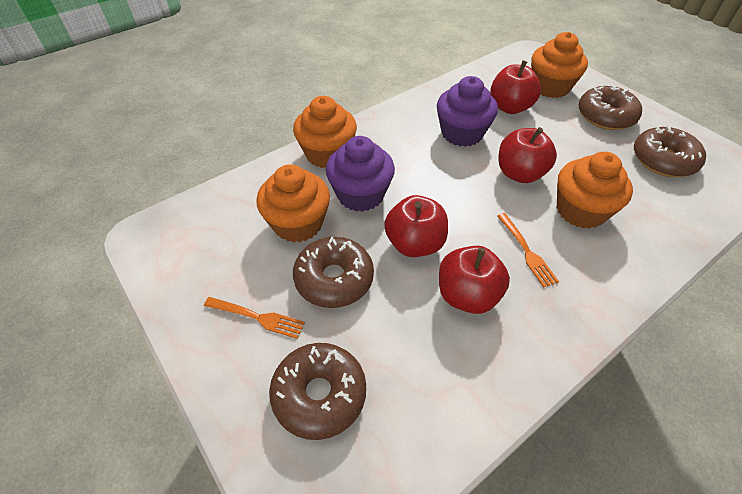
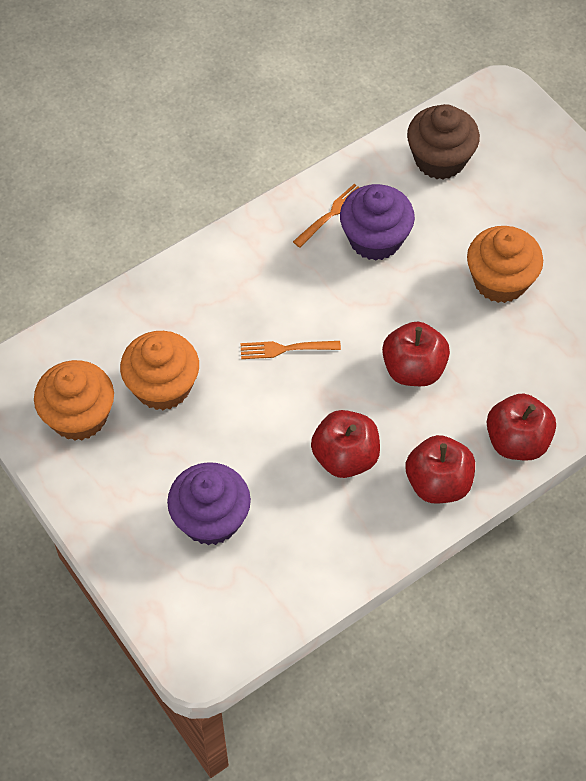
brown cupcake: none = 0 -> [407,104,480,180] = 1
brown donut: [269,343,366,440] [293,237,374,308] [579,86,642,130] [634,125,706,177] = 4 -> none = 0
orange cupcake: [256,164,330,243] [293,96,357,168] [531,32,588,98] [557,152,633,229] = 4 -> [34,360,114,441] [120,331,199,410] [467,226,543,303] = 3

